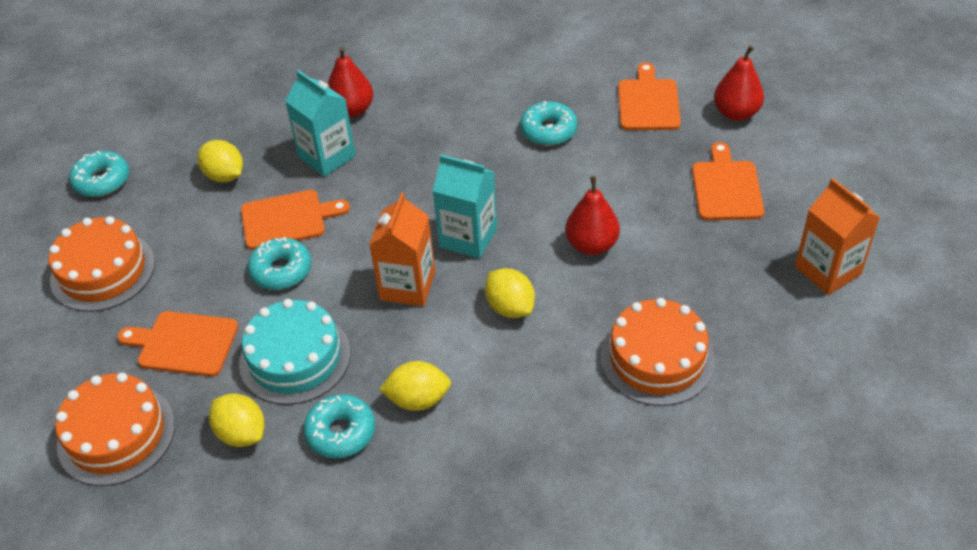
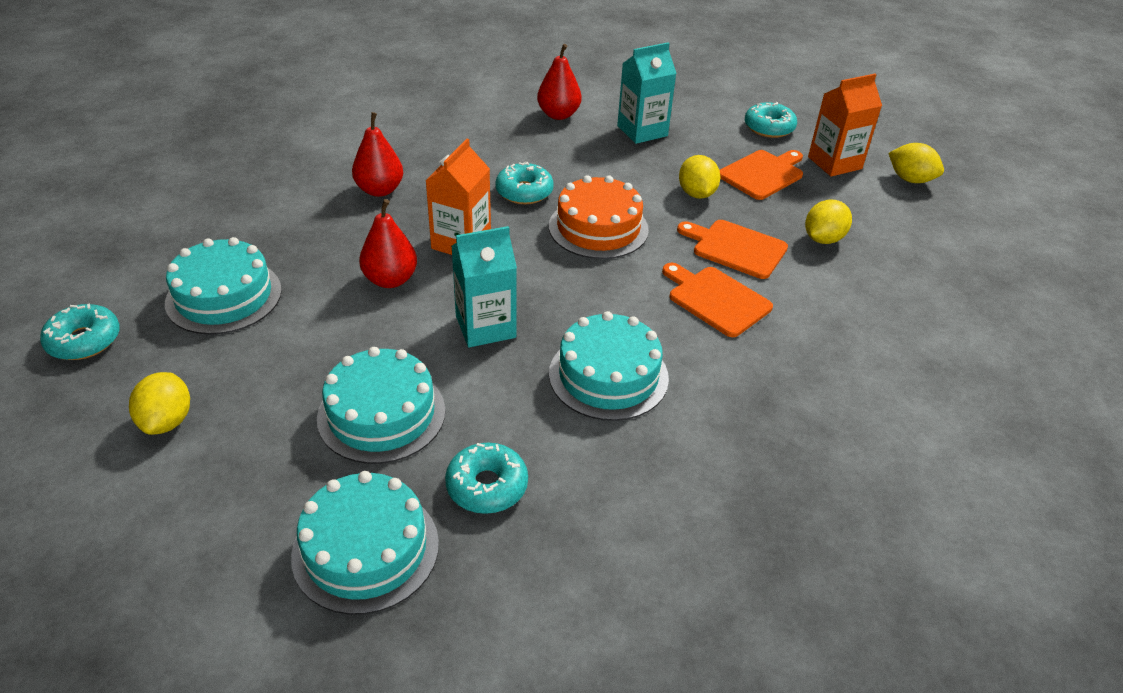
orange cake: [48,216,155,312] [55,373,175,486] [600,298,715,406] = 3 -> [549,175,649,259] = 1
orange cutting board: [117,311,238,377] [241,190,350,250] [618,62,681,130] [692,142,764,220] = 4 -> [662,263,773,337] [677,220,788,279] [720,150,803,200] = 3
turquoise cake: [239,299,351,405] = 1 -> [165,237,282,335] [291,471,439,615] [317,347,445,464] [549,311,669,421] = 4

